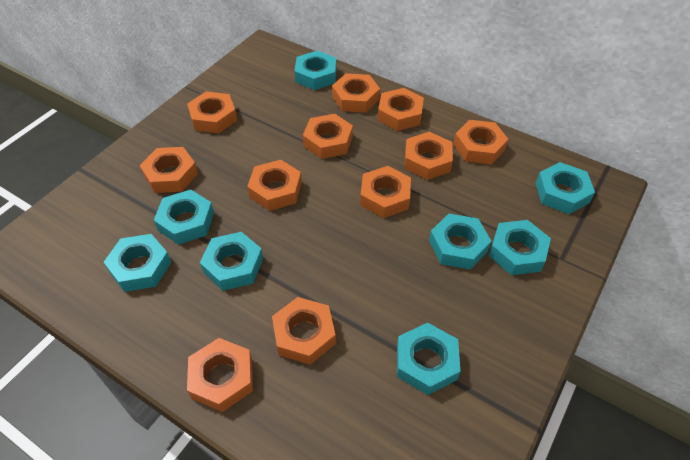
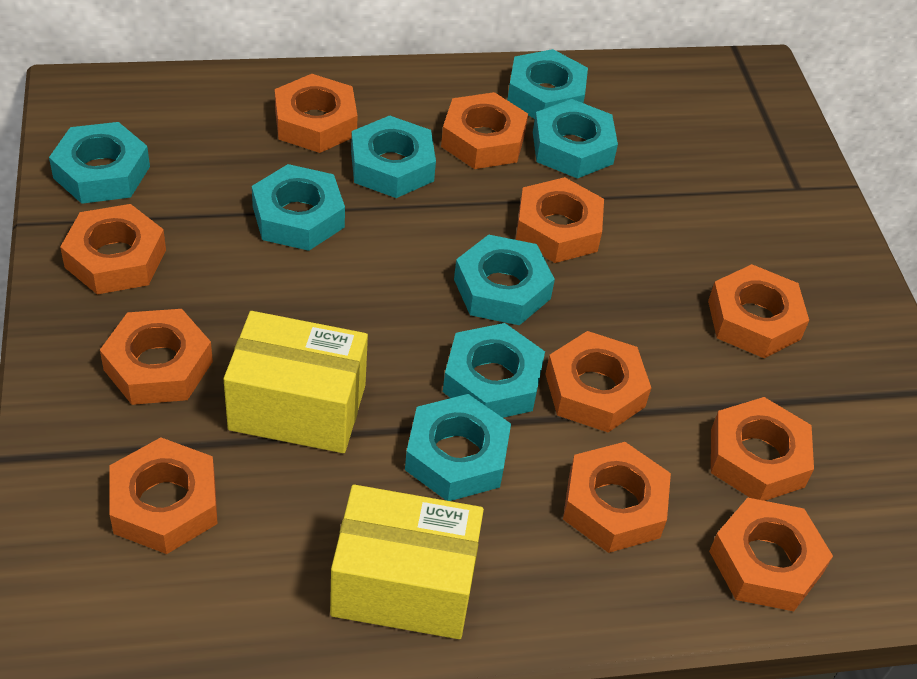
yellow box: none = 0 -> [224,311,368,453] [330,485,484,639] = 2

